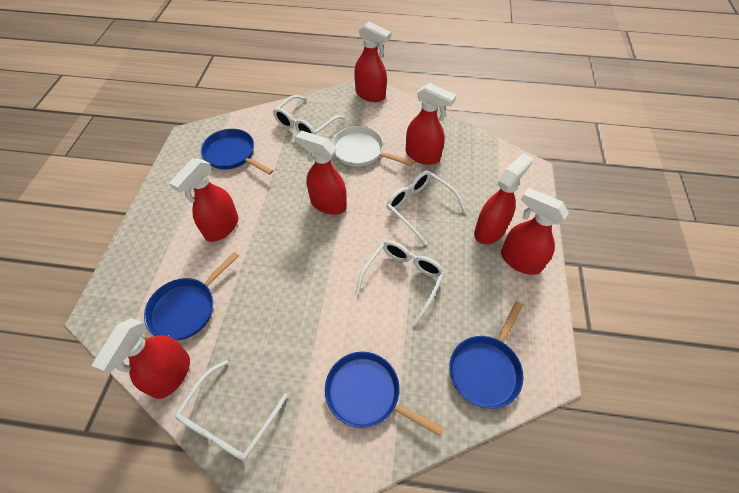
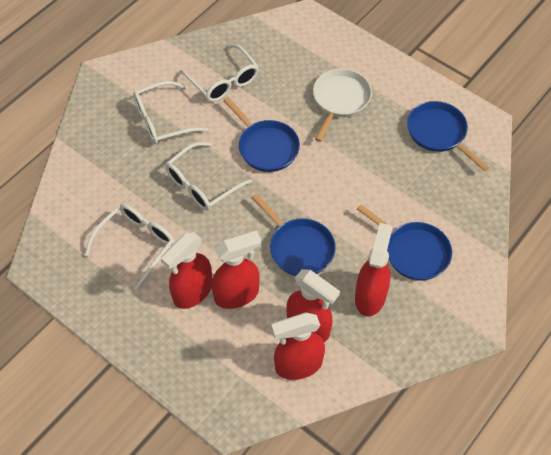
red spray bottle: [92,318,190,399] [169,159,238,242] [295,130,347,215] [354,22,391,102] [406,83,456,165] [474,153,533,244] [501,188,569,275] = 7 -> [161,232,212,309] [212,231,261,309] [271,313,325,380] [286,269,340,342] [355,223,392,317] = 5

